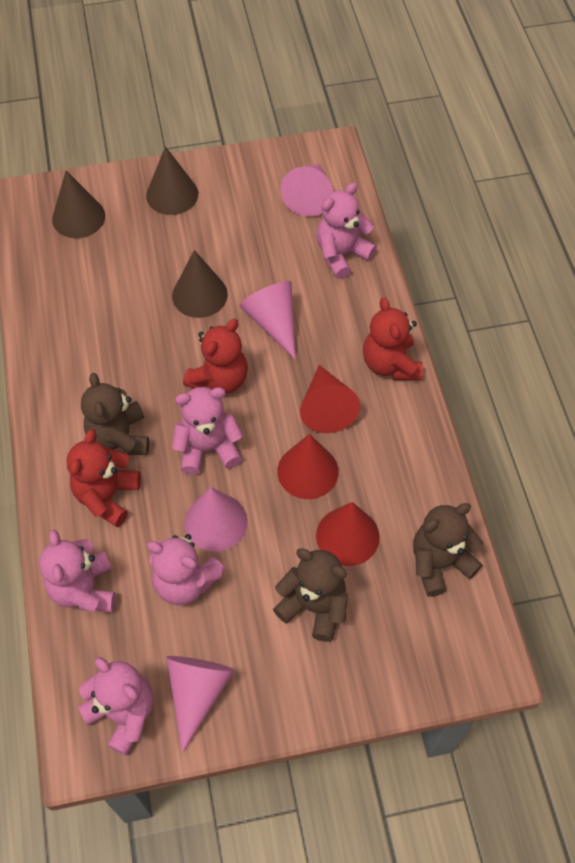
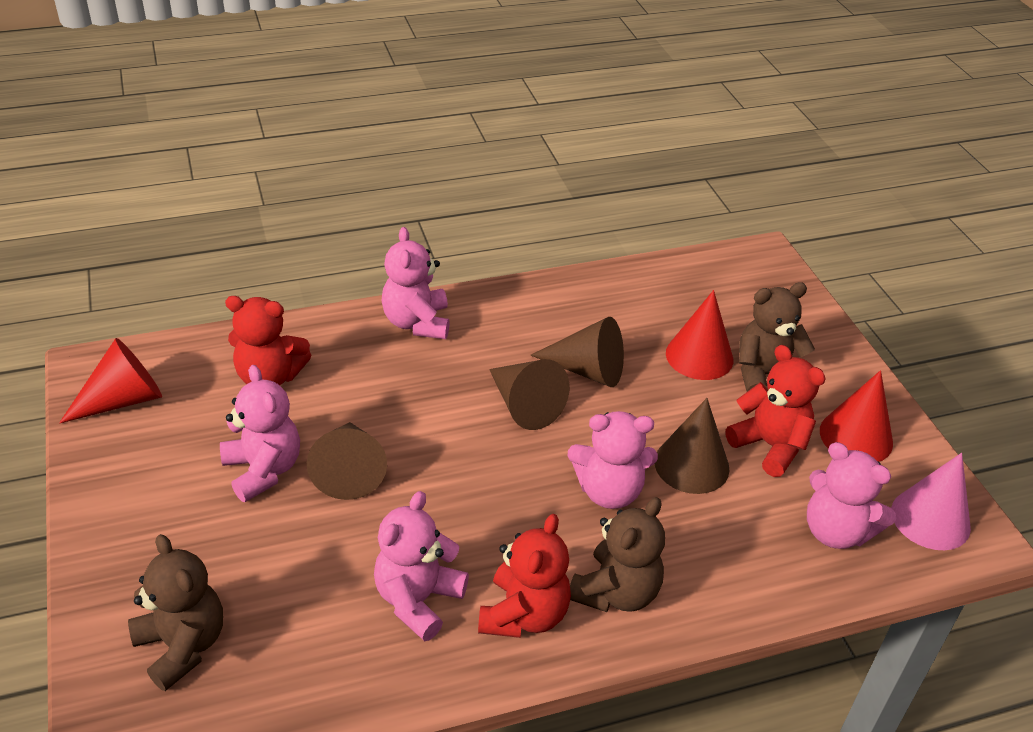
brown cone: [52,170,105,238] [146,146,198,215] [172,250,228,318] = 3 -> [307,422,387,500] [489,359,570,430] [530,317,624,387] [655,398,730,494] = 4
pink cone: [166,656,235,753] [185,487,248,552] [239,281,296,360] [280,164,333,217] = 4 -> [891,453,971,550] = 1

